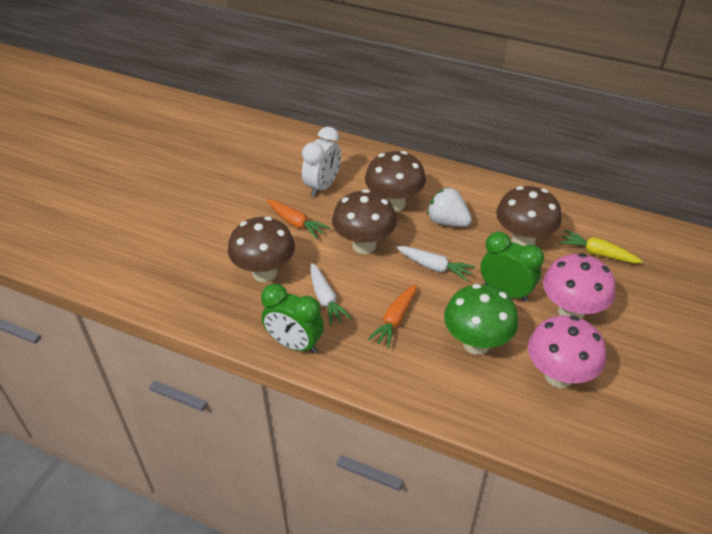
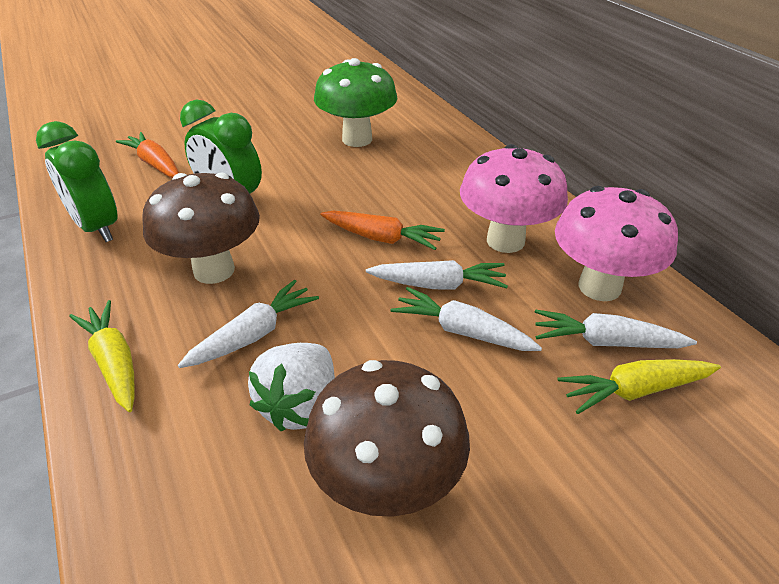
brown mushroom: [228,217,295,282] [332,189,397,254] [365,151,426,212] [496,186,562,246] = 4 -> [142,173,260,284] [304,360,470,517] = 2
white carrot: [310,263,352,326] [396,246,476,281] = 2 -> [178,280,319,368] [366,260,508,290] [391,287,542,351] [535,309,697,348] = 4
white clock: [302,127,341,197] = 1 -> none = 0
yellow carrot: [559,230,643,263] = 1 -> [69,300,135,412] [558,359,721,414] = 2

